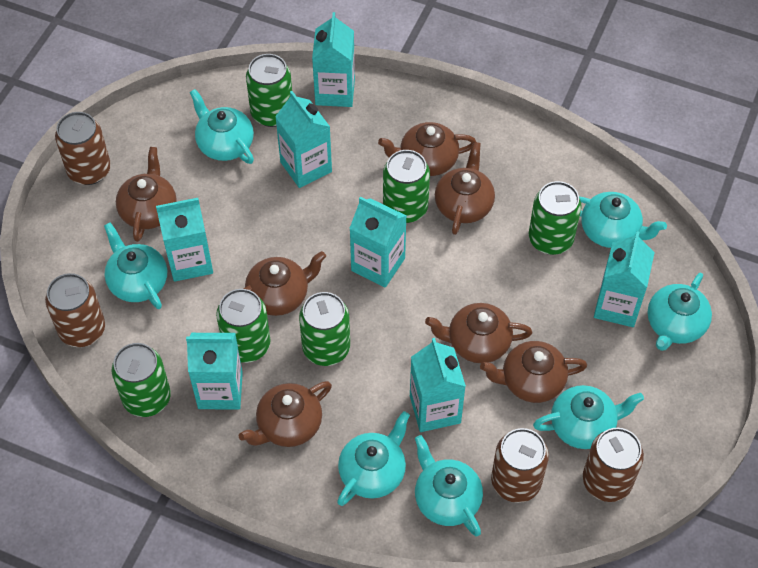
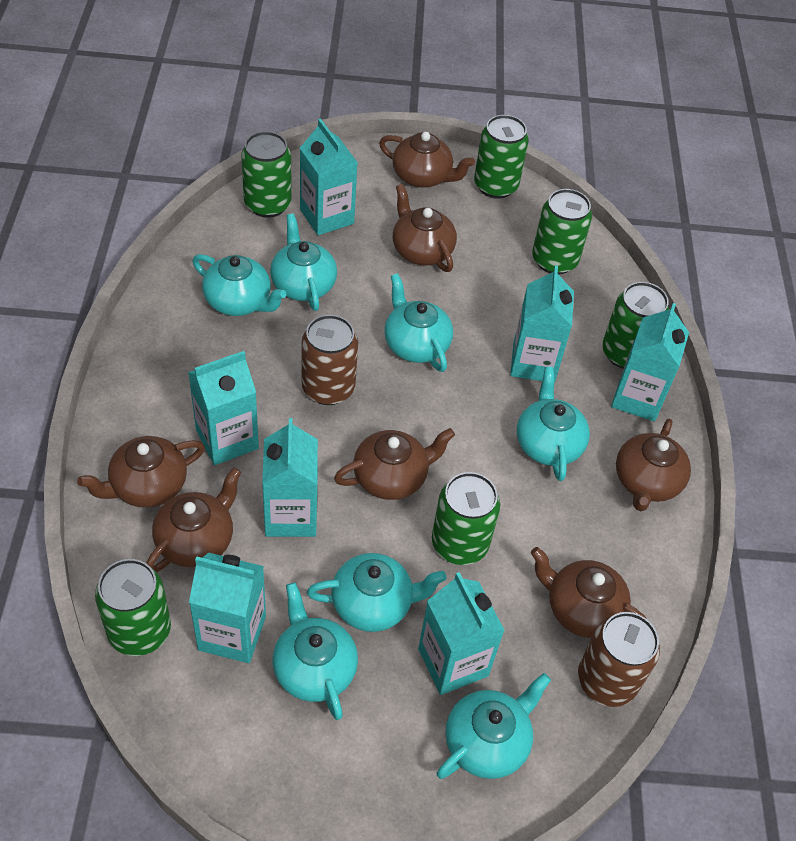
brown can: [45,273,105,347] [55,112,111,185] [491,428,549,503] [583,428,644,502] = 4 -> [302,315,358,405] [578,612,660,707] = 2

